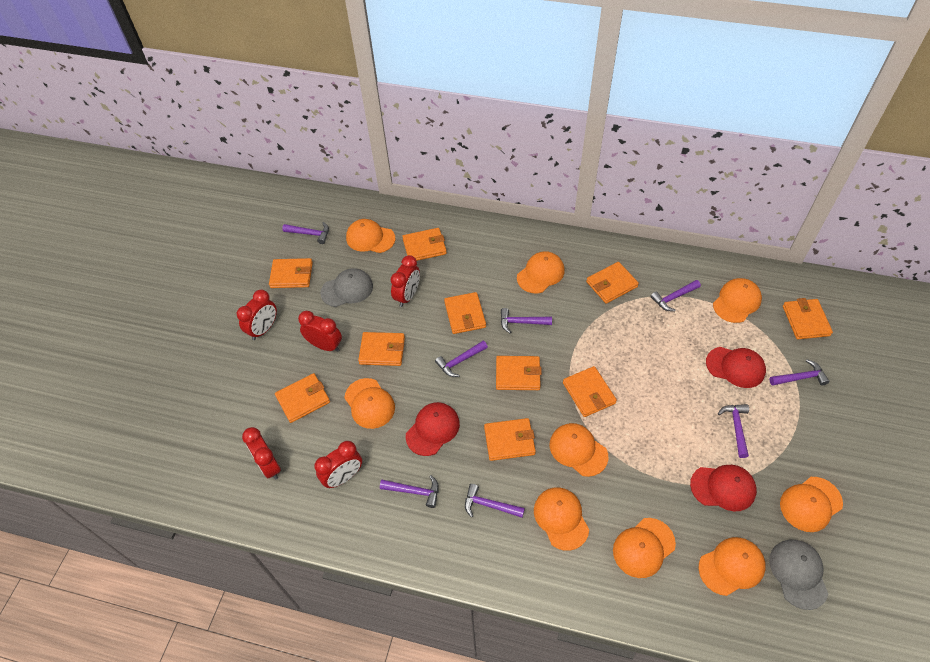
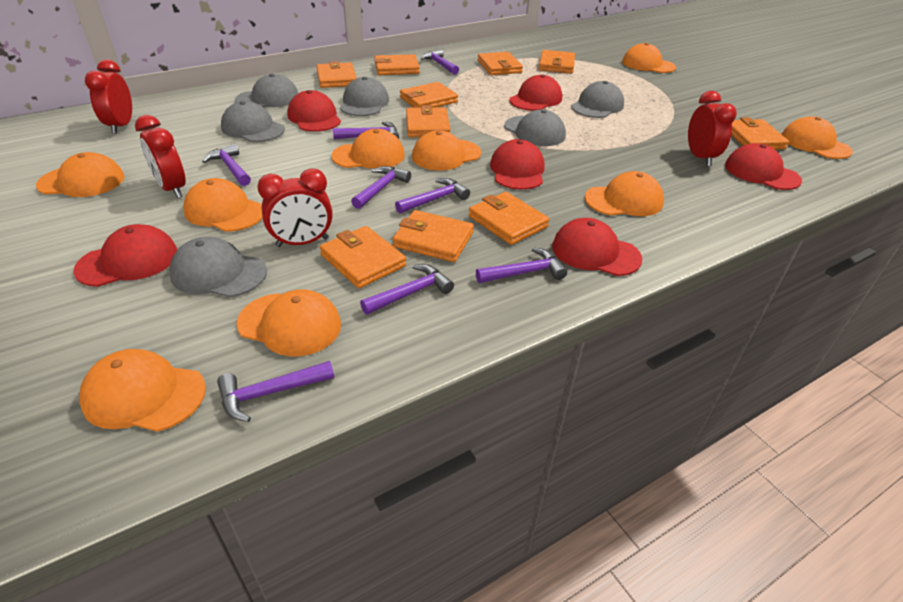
grey cap: [320,268,373,307] [769,540,828,610] = 2 -> [169,237,267,297] [221,101,285,142] [235,74,298,107] [340,77,389,116] [504,110,566,146] [571,81,624,118] = 6
red cap: [406,402,460,456] [690,465,757,512] [706,347,766,388] = 3 -> [73,224,177,287] [287,90,341,132] [490,139,544,190] [509,74,562,111] [552,218,642,276] [725,143,802,190] = 6
red clock: [237,290,277,340] [242,427,281,480] [298,311,342,352] [314,441,362,488] [391,255,420,307] = 5 -> [85,59,132,134] [135,115,186,198] [257,168,333,247] [688,91,737,166] = 4

